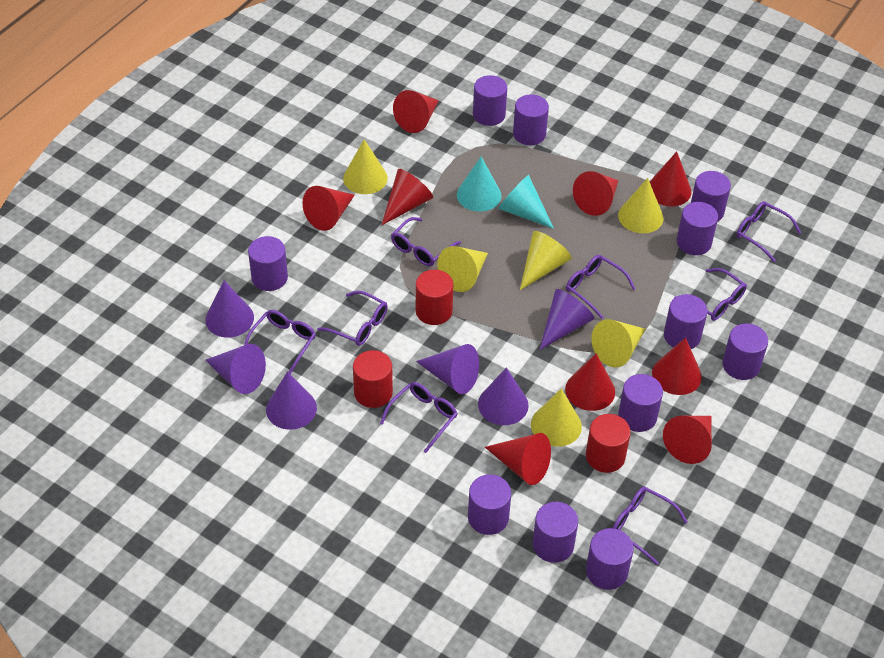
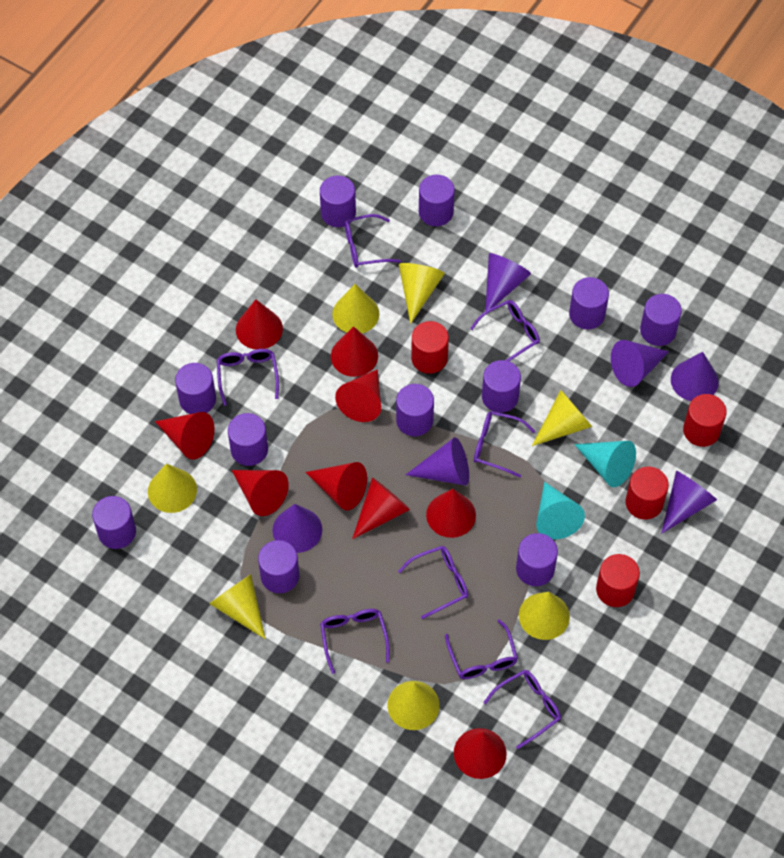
red cylinder: [353,350,393,408] [416,270,453,325] [586,414,631,473] = 3 -> [411,321,449,374] [596,554,640,607] [626,467,669,519] [683,394,727,447] = 4
yellow cone: [343,139,388,194] [437,246,488,292] [520,231,572,290] [531,389,582,447] [591,319,645,367] [618,178,663,233] = 6 -> [148,464,197,513] [209,574,265,639] [332,284,379,333] [387,681,440,730] [399,263,445,324] [519,592,570,640] [532,390,592,446] = 7

